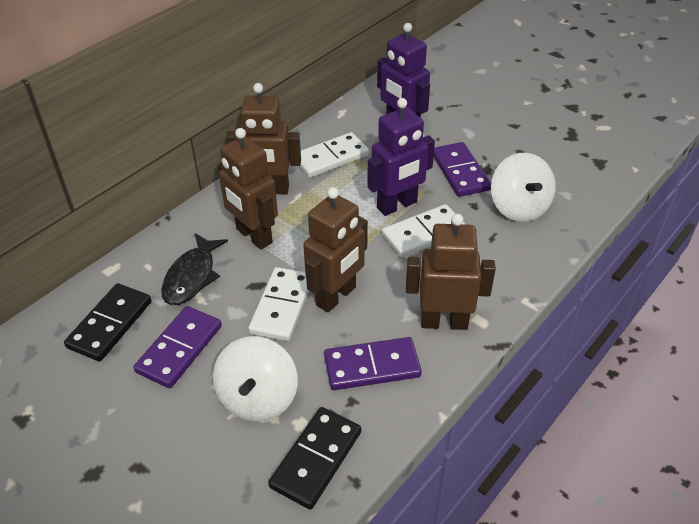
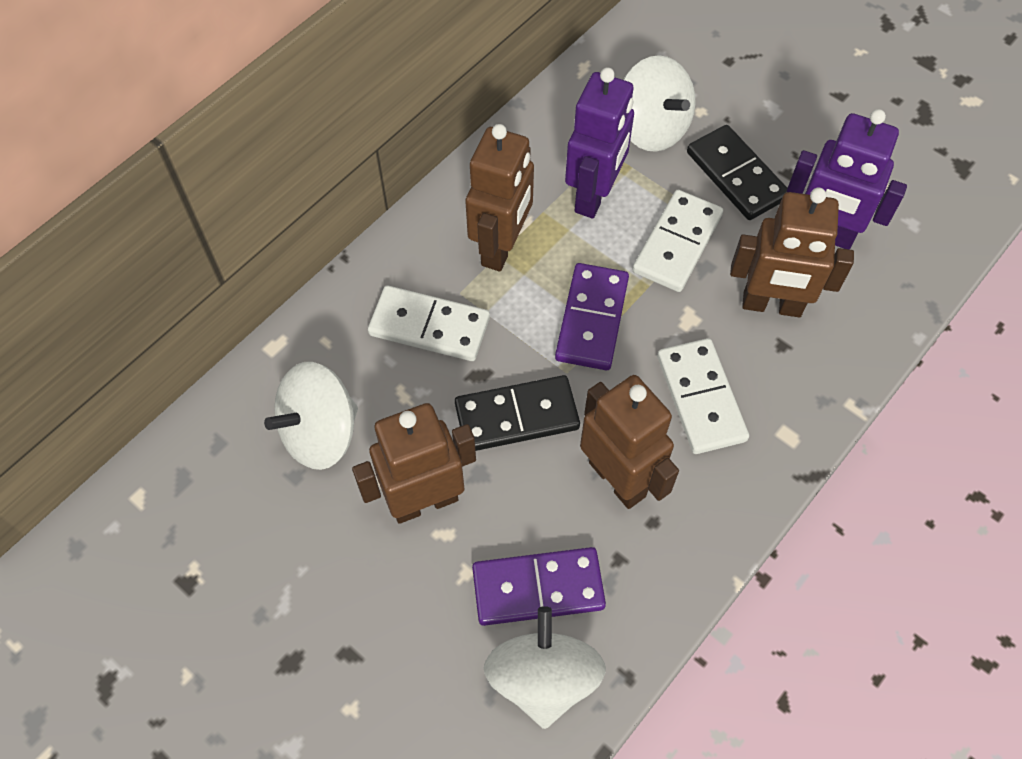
black fish: [161,233,228,305] = 1 -> none = 0
purple domino: [134,306,222,388] [324,337,422,390] [434,142,491,197] = 3 -> [472,547,606,626] [555,263,629,370] = 2
white spinning top: [213,336,298,421] [491,153,556,222] = 2 -> [264,362,358,470] [484,606,606,729] [623,55,696,152] = 3

